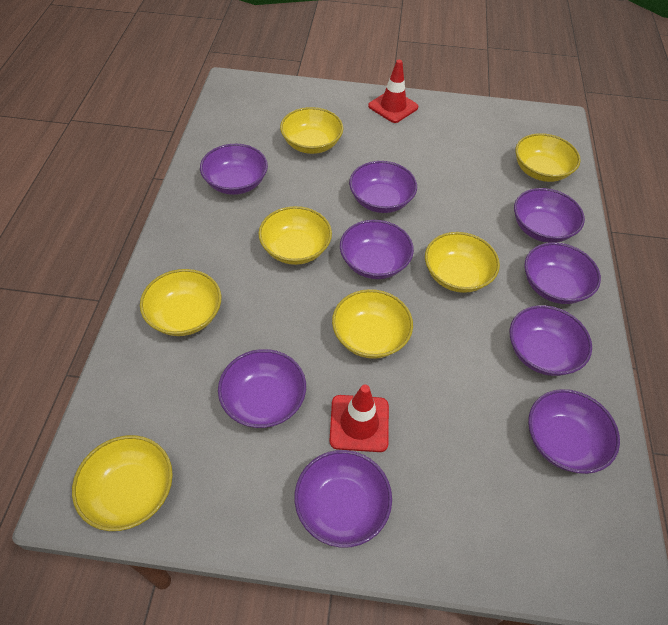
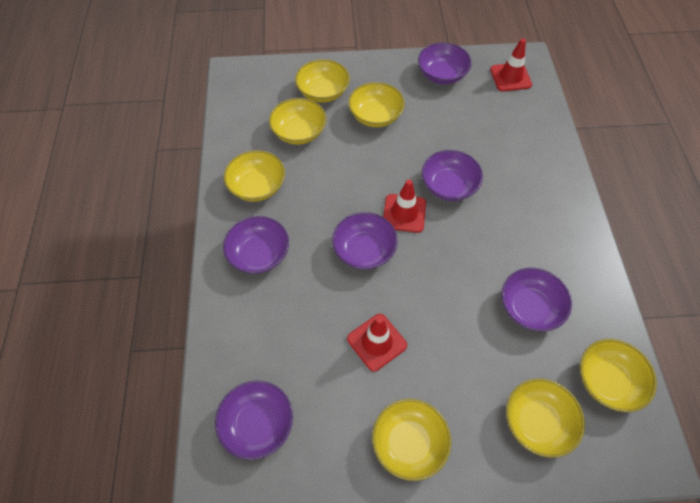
purple bowl: [200,144,268,195] [218,349,306,428] [295,450,392,548] [340,220,414,279] [349,161,417,213] [510,305,592,376] [514,188,585,243] [524,242,601,304] [528,389,620,474] = 9 -> [215,380,293,460] [223,216,289,274] [332,212,398,270] [418,43,472,84] [422,150,483,201] [501,268,572,332] = 6
red traffic cone: [329,385,389,452] [368,60,418,123] = 2 -> [347,314,407,372] [383,179,426,233] [490,39,532,92] = 3

